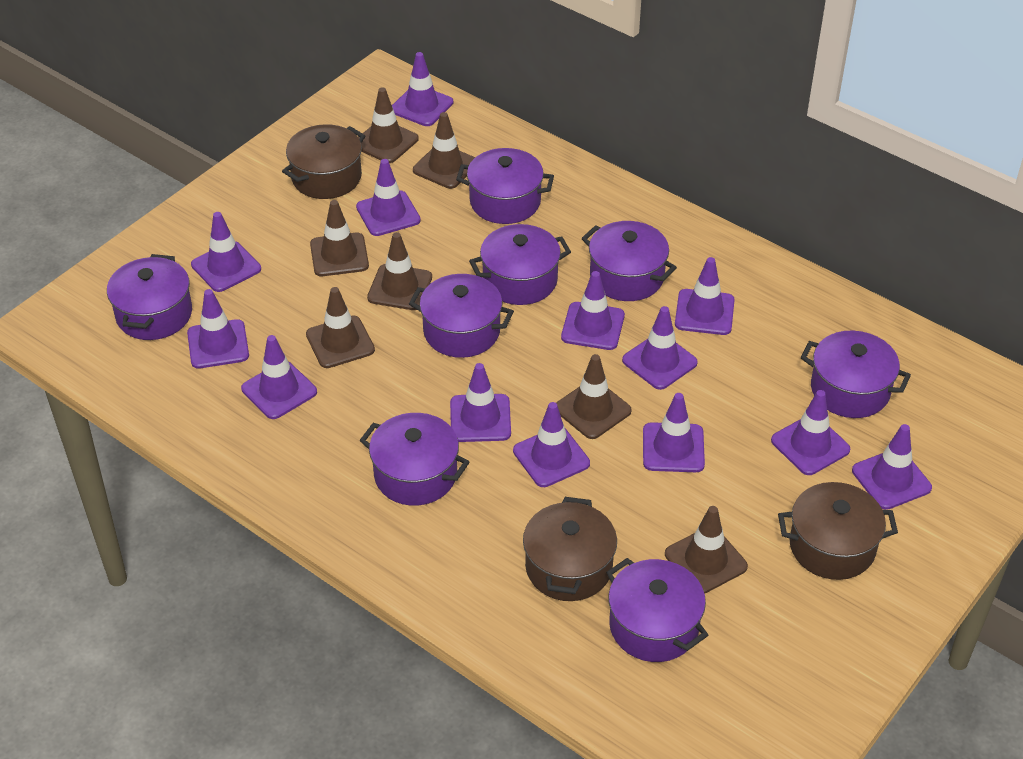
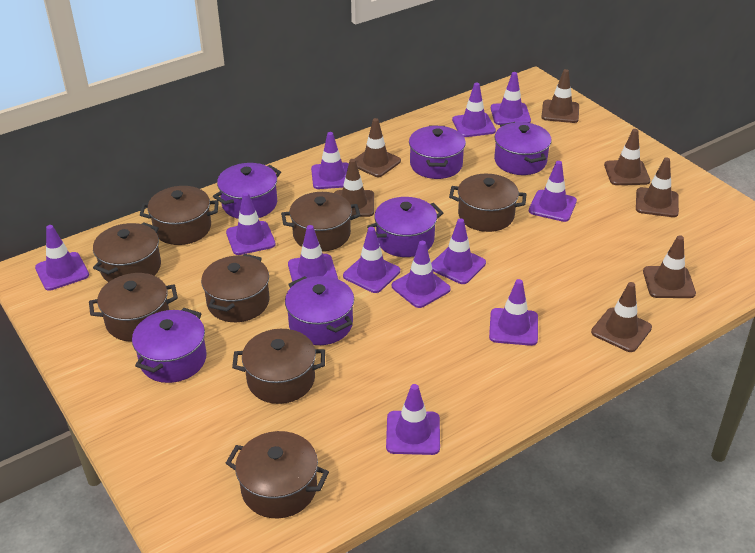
brown pot: [282,124,366,199] [523,497,617,601] [778,482,898,580] = 3 -> [89,273,178,342] [93,222,161,282] [140,186,219,245] [201,254,270,322] [226,431,329,518] [232,329,325,404] [281,192,361,252] [449,174,527,232] = 8
purple pot: [107,254,192,340] [360,413,470,506] [409,274,514,358] [456,148,554,224] [469,224,571,305] [582,221,677,301] [606,558,708,662] [801,331,911,418] = 8 -> [132,308,207,383] [213,163,281,219] [285,276,354,345] [367,197,443,257] [409,125,466,179] [494,122,552,175] = 6
purple traffic cone: [187,289,249,369] [191,212,261,292] [241,335,317,419] [356,159,421,236] [392,52,453,126] [450,363,511,442] [513,402,590,487] [561,271,625,350] [622,306,698,390] [643,393,705,472] [675,257,735,335] [771,390,850,475] [852,424,932,510] = 13 -> [35,225,89,291] [226,192,276,255] [288,225,338,282] [311,132,349,189] [343,227,400,293] [386,384,440,455] [392,241,451,308] [431,218,486,284] [452,82,496,137] [489,279,538,346] [491,72,531,125] [529,161,577,222] = 12

